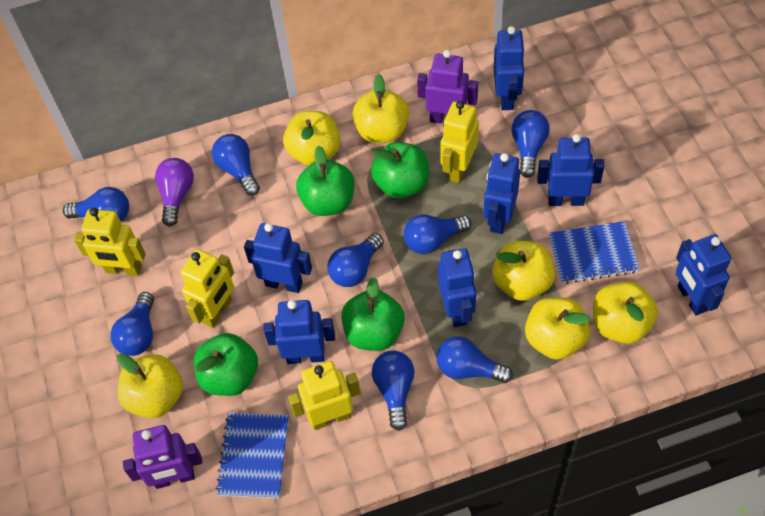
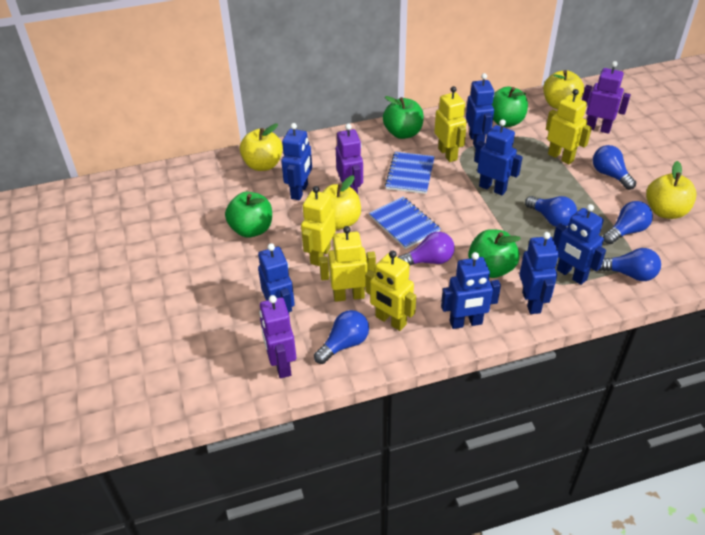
blue light bulb: [63,187,129,222] [111,292,154,356] [212,134,260,196] [327,233,384,287] [372,351,415,431] [404,214,471,254] [437,336,513,383] [511,110,550,178] = 8 -> [314,310,369,364] [525,196,577,227] [593,145,636,190] [599,248,661,281] [603,201,653,244] = 5
purple robot: [123,425,202,489] [417,50,478,124] = 2 -> [259,295,296,378] [336,124,363,194] [582,61,631,134] = 3
yellow apple: [117,353,183,418] [283,111,340,166] [353,74,409,143] [492,241,555,301] [525,297,591,360] [593,281,658,344] = 6 -> [240,123,283,171] [322,175,361,230] [543,70,584,109] [646,161,697,219] = 4
yellow robot: [74,208,146,276] [181,249,234,328] [288,361,360,430] [440,101,479,183] = 4 -> [301,186,336,266] [319,226,376,302] [365,251,416,331] [434,86,467,162] [546,89,592,165] = 5

